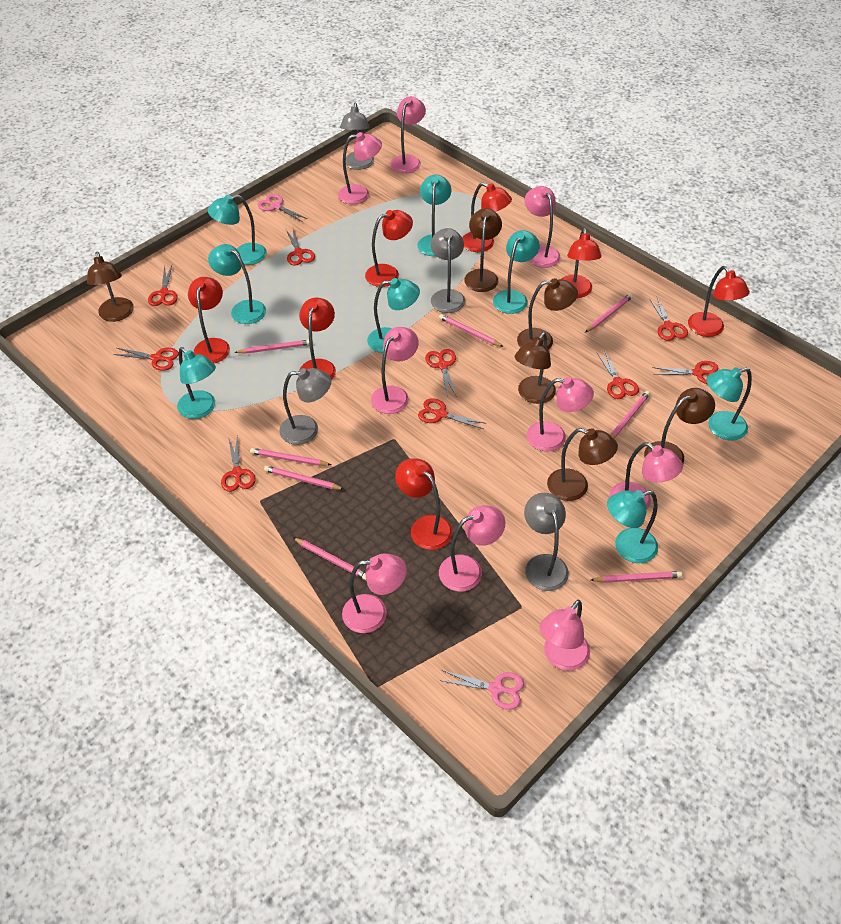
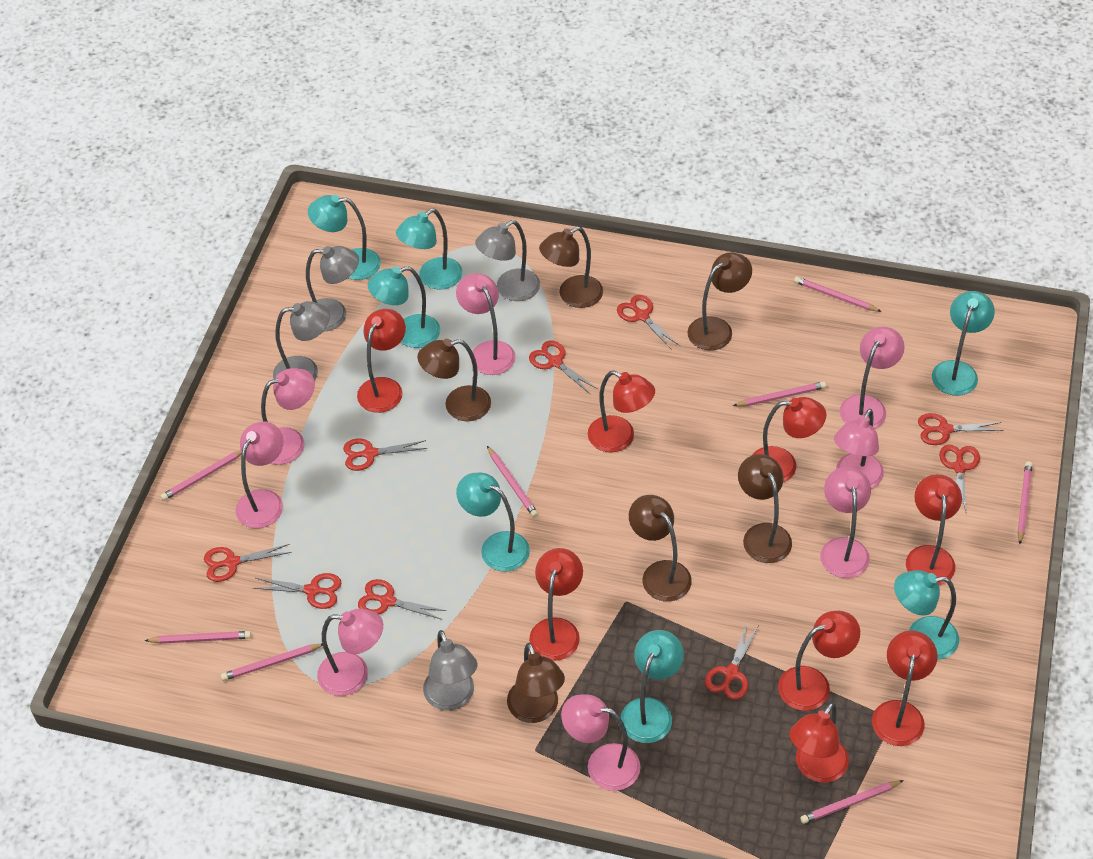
pink lamp: [338,132,382,204] [342,554,407,633] [371,327,419,414] [391,97,426,173] [439,505,505,592] [525,186,561,268] [527,377,594,451] [539,600,590,671] [609,443,683,509] = 9 -> [235,422,284,528] [261,368,315,465] [317,609,383,696] [456,273,516,375] [561,694,640,791] [820,467,871,578] [834,409,884,489] [840,327,905,429] = 8
pink scissors: [258,194,308,222] [439,670,524,710] = 2 -> none = 0
red lamp: [188,277,230,363] [299,298,336,380] [365,210,413,287] [395,458,453,550] [462,183,512,252] [561,228,602,298] [688,266,750,337] = 7 -> [357,309,406,413] [529,548,583,661] [588,371,655,452] [752,397,826,482] [778,611,860,711] [789,703,849,783] [872,630,937,746] [906,474,962,585] = 8
turquoise lamp: [177,347,216,419] [208,195,267,265] [208,244,266,324] [367,278,420,353] [417,174,451,256] [493,230,540,314] [607,490,658,563] [707,367,752,441] = 8 -> [308,195,381,280] [368,266,440,348] [396,208,463,290] [456,473,530,572] [621,630,684,743] [894,570,959,659] [932,291,995,396] = 7

